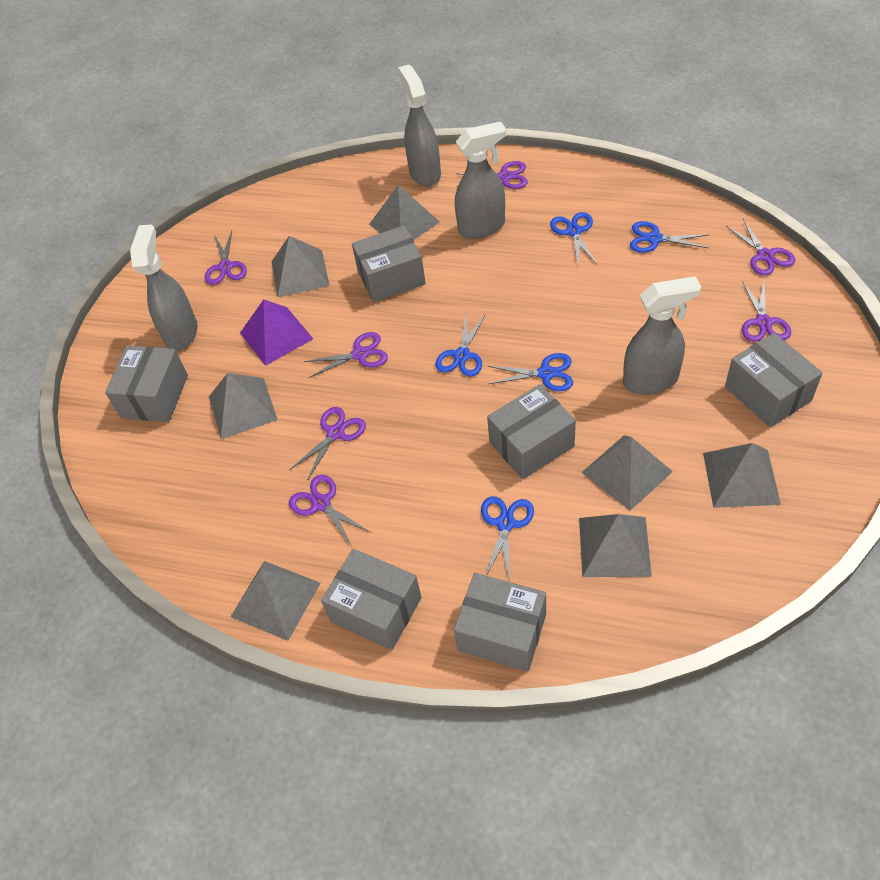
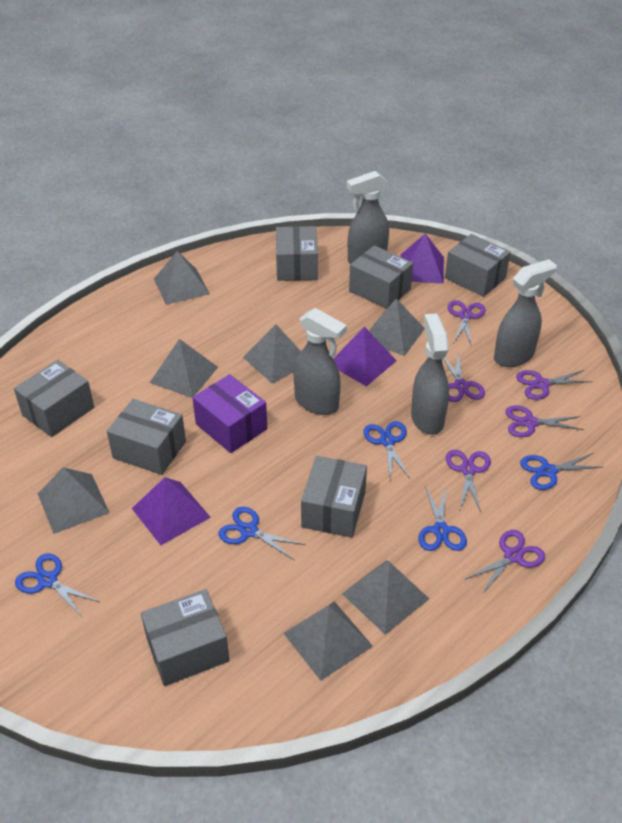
grey box: [105,345,188,422] [321,549,422,650] [352,225,426,302] [454,573,546,672] [487,384,576,479] [725,333,823,427] = 6 -> [14,360,94,437] [107,399,186,475] [141,589,230,686] [276,226,318,281] [301,456,367,538] [349,245,413,309] [445,234,511,297] = 7
purple box: none = 0 -> [192,374,267,453] = 1
purple pyramid: [240,299,313,366] = 1 -> [132,477,211,545] [333,327,397,387] [400,234,444,284] = 3
purple scissors: [205,231,247,285] [289,407,366,481] [289,475,370,546] [304,332,388,378] [456,161,528,189] [726,218,795,275] [742,281,791,342] = 7 -> [443,353,485,402] [446,450,491,512] [448,300,486,345] [464,530,545,595] [505,405,584,437] [516,370,592,400] = 6

